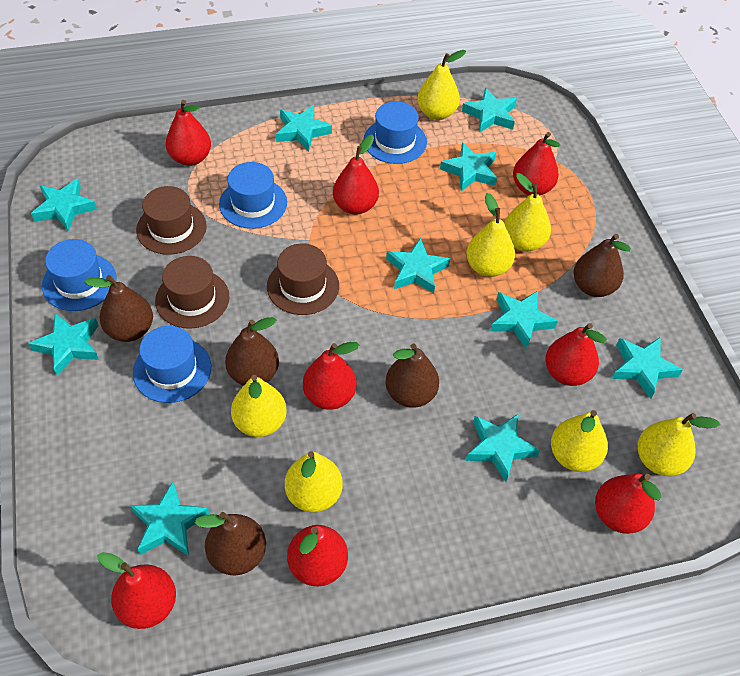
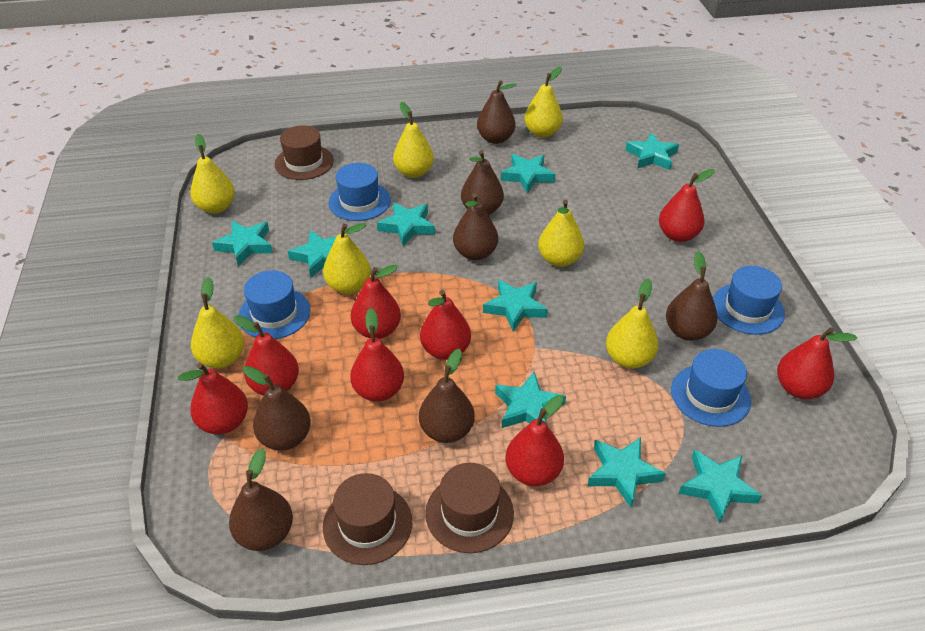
brown pear: [84,275,153,342] [195,512,266,575] [225,317,279,386] [385,343,439,408] [573,234,631,297] = 5 -> [229,448,293,551] [243,366,311,451] [419,349,475,443] [453,193,498,260] [461,150,504,215] [477,80,517,144] [666,251,718,341] = 7
turquoise star: [28,313,99,376] [31,178,97,232] [130,482,210,556] [276,105,332,152] [386,238,450,294] [440,142,497,192] [462,88,517,133] [466,413,540,482] [490,291,558,349] [612,338,683,399] = 10 -> [212,221,273,266] [288,230,337,278] [377,202,435,246] [483,279,548,332] [495,372,566,428] [501,154,555,193] [587,437,666,508] [625,133,679,170] [678,449,762,523] = 9

